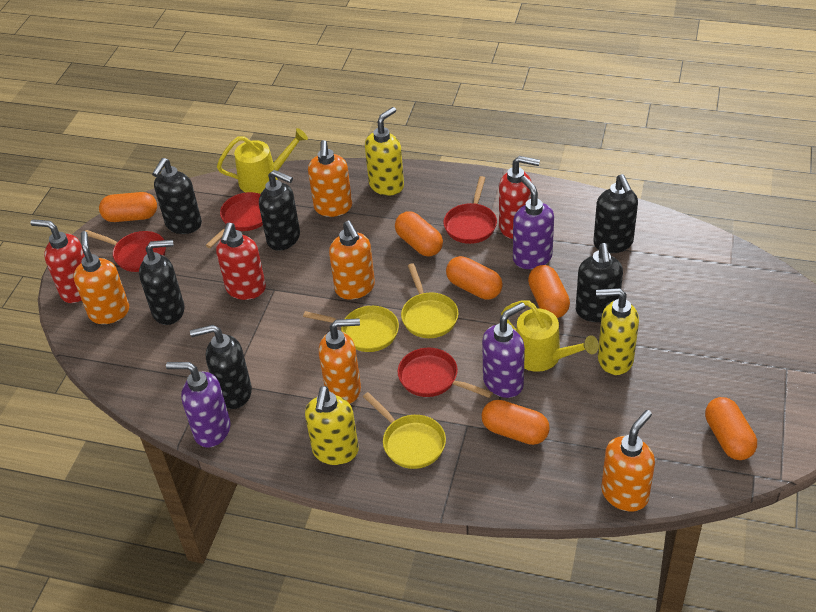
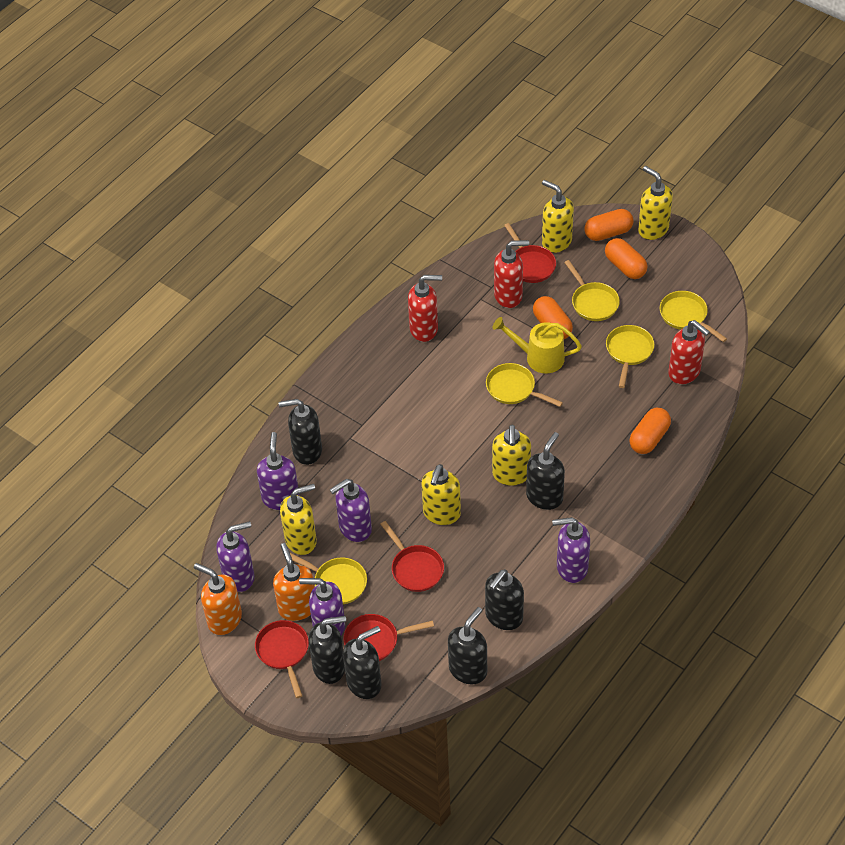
orange capsule: [99,192,157,222] [395,211,443,256] [446,256,503,300] [482,400,550,445] [528,265,570,318] [705,397,757,460] = 6 -> [533,296,573,339] [584,209,633,241] [605,238,647,279] [630,408,671,454] = 4
orange soap dispenser: [73,231,129,324] [308,140,352,217] [319,319,361,404] [329,221,375,300] [601,410,655,512] = 5 -> [194,563,242,635] [273,543,314,621] = 2
purple soap dispenser: [166,362,230,447] [482,302,525,398] [513,176,554,269] = 3 -> [216,521,255,592] [257,432,300,510] [299,578,345,635] [330,479,372,542] [552,517,590,583] = 5
yellow pan: [303,306,399,352] [363,392,446,469] [401,263,459,338] = 3 -> [290,553,367,604] [486,363,563,407] [564,260,620,321] [606,325,654,388] [660,291,727,342] = 5
yellow soap dispenser: [305,386,359,465] [365,107,404,196] [596,288,639,375] = 3 -> [280,484,317,555] [421,464,461,525] [492,425,531,486] [542,180,574,253] [638,166,673,240] = 5
yellow watering can: [217,128,308,194] [501,301,599,372] = 2 -> [493,317,582,374] = 1

